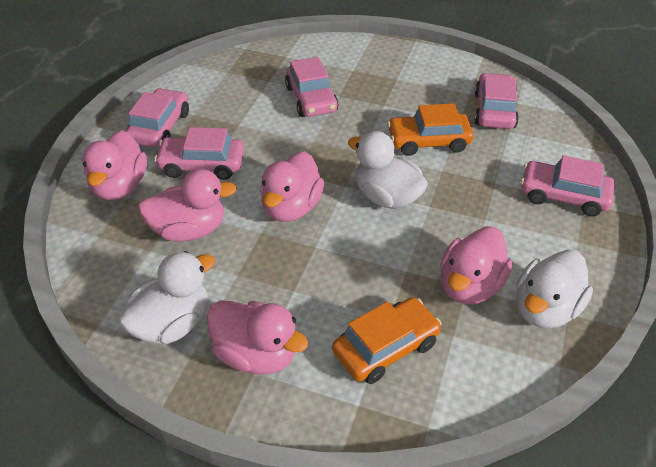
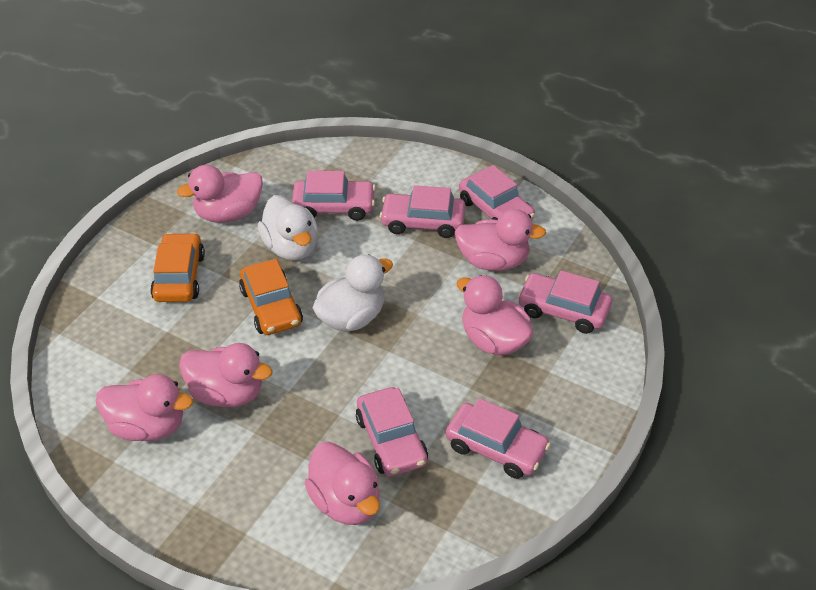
pink car: [125,88,189,147] [154,127,244,180] [285,57,339,117] [474,73,519,129] [521,155,615,217] = 5 -> [292,171,376,221] [356,387,428,476] [380,185,465,238] [446,398,551,479] [459,165,535,220] [517,270,612,334] = 6
pink duck: [82,130,147,200] [138,169,237,241] [207,300,308,375] [260,151,324,222] [440,226,513,304] = 5 -> [96,374,193,441] [177,165,263,223] [179,343,273,407] [305,442,380,525] [455,209,546,271] [456,275,533,355] = 6
white duck: [118,251,215,344] [348,131,428,209] [516,250,593,328] = 3 -> [258,195,318,261] [312,255,393,332] = 2

